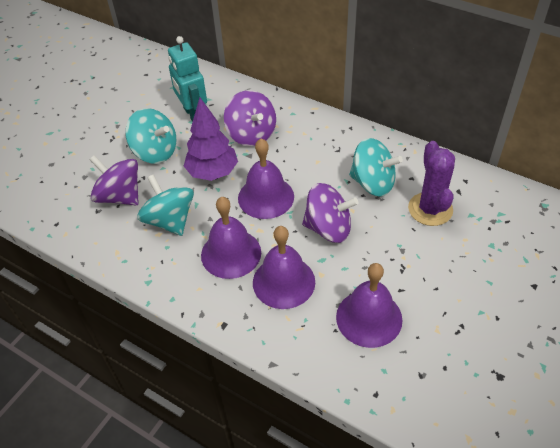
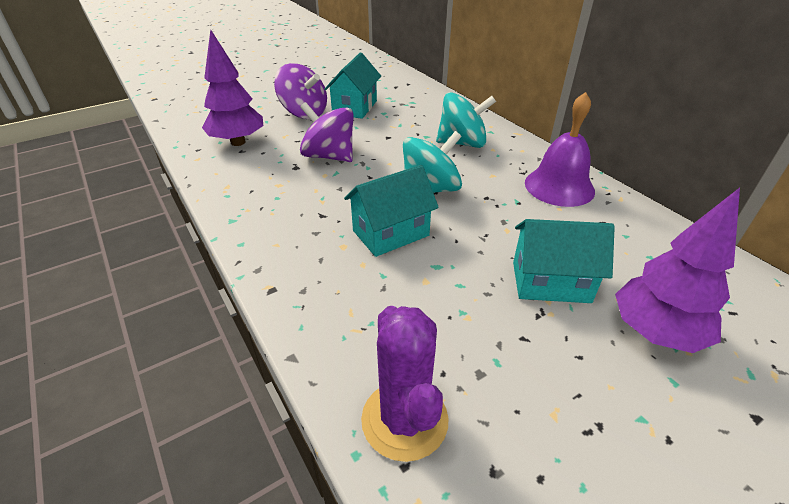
purple bell: [201,197,261,279] [238,138,294,219] [253,226,315,309] [336,263,403,348] = 4 -> [525,92,595,207] = 1
purple spinning top: [89,155,139,205] [224,90,276,146] [302,183,358,243] = 3 -> [274,63,327,119] [300,102,354,162] = 2
purple tree: [184,97,238,181] = 1 -> [202,29,263,146] [615,188,740,353] = 2
turquoise house: none = 0 -> [324,53,381,119] [344,165,439,257] [513,219,615,303] = 3
turquoise robot: [168,36,207,122] = 1 -> none = 0
turquoise spinning top: [125,108,176,164] [137,174,194,236] [349,138,403,196] = 3 -> [403,131,462,193] [436,92,496,148] = 2

